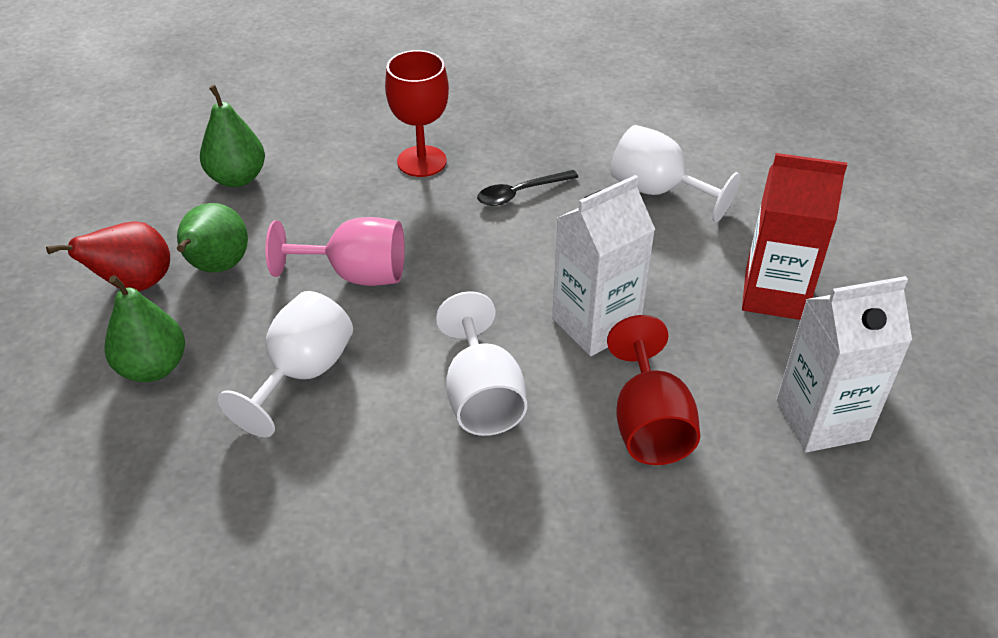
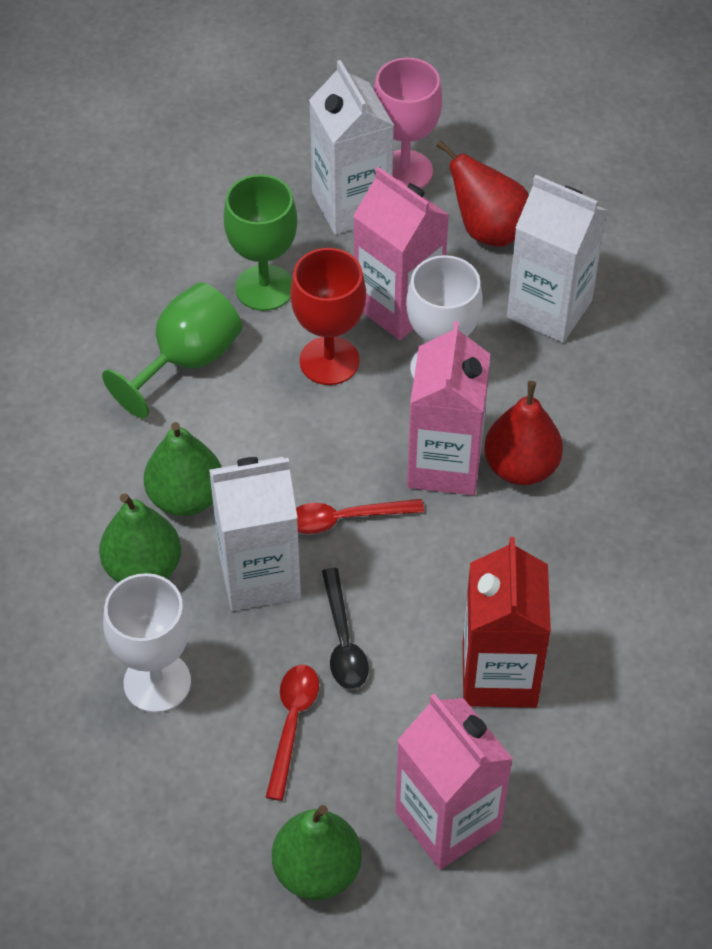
green goblet: none = 0 -> [102,282,242,418] [224,174,297,311] = 2
pink carton: none = 0 -> [353,167,449,340] [395,694,513,870] [407,321,490,495] = 3
red goblet: [385,50,449,177] [607,315,700,465] = 2 -> [290,248,366,385] = 1
red pear: [46,221,170,291] = 1 -> [436,140,529,247] [484,381,563,485] = 2
red spoon: none = 0 -> [266,665,319,801] [296,499,424,534] = 2
white carton: [552,175,655,356] [777,276,912,452] = 2 -> [209,457,301,611] [309,60,394,235] [507,175,607,343] = 3
white goblet: [218,291,353,437] [436,291,527,436] [610,125,741,222] = 3 -> [103,573,191,713] [406,255,483,379] = 2

